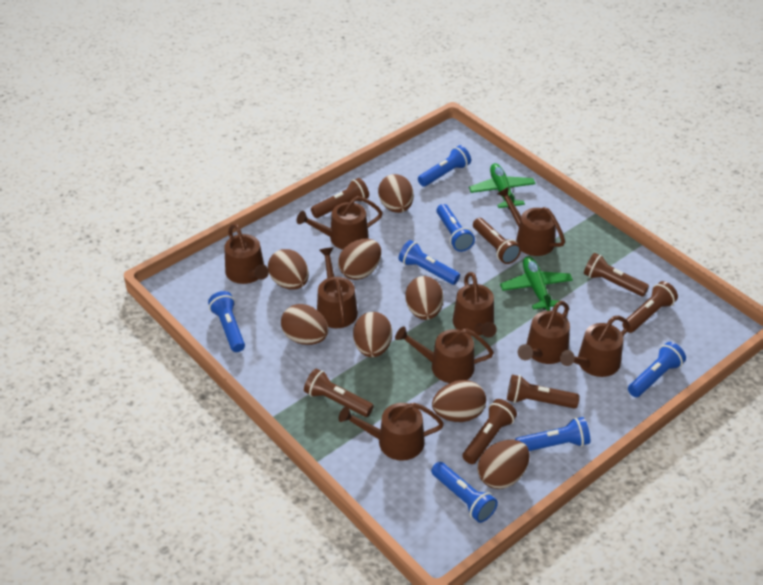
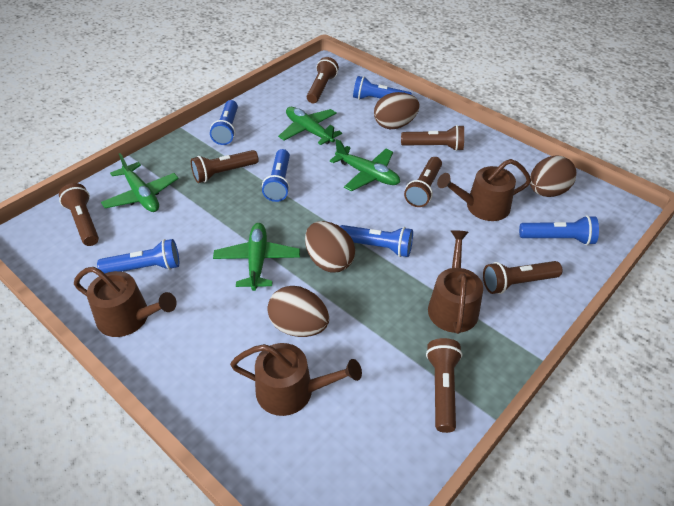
blue flashlight: [208,291,245,352] [399,240,460,285] [418,145,471,187] [431,462,498,523] [436,204,475,252] [515,417,590,451] [628,342,686,397] = 7 -> [97,239,179,274] [210,100,238,145] [262,149,290,202] [340,225,413,257] [353,76,412,100] [519,215,599,245] = 6
brown egg: [268,249,309,290] [281,304,328,345] [338,239,381,280] [353,312,392,357] [378,174,414,213] [405,276,444,320] [432,380,486,422] [478,440,530,489] = 8 -> [267,286,329,337] [305,221,355,273] [374,92,420,129] [530,155,576,197] = 4
brown watering can: [224,223,269,284] [297,196,383,250] [317,248,358,328] [339,403,444,461] [395,326,494,383] [453,272,497,337] [497,187,565,256] [518,301,570,364] [560,316,630,377] = 9 -> [74,267,177,337] [230,343,362,416] [428,230,483,334] [437,159,531,221] = 4
green plane: [469,163,536,209] [500,256,573,311] = 2 -> [101,153,179,212] [213,223,300,291] [278,107,342,145] [330,139,400,191] = 4

